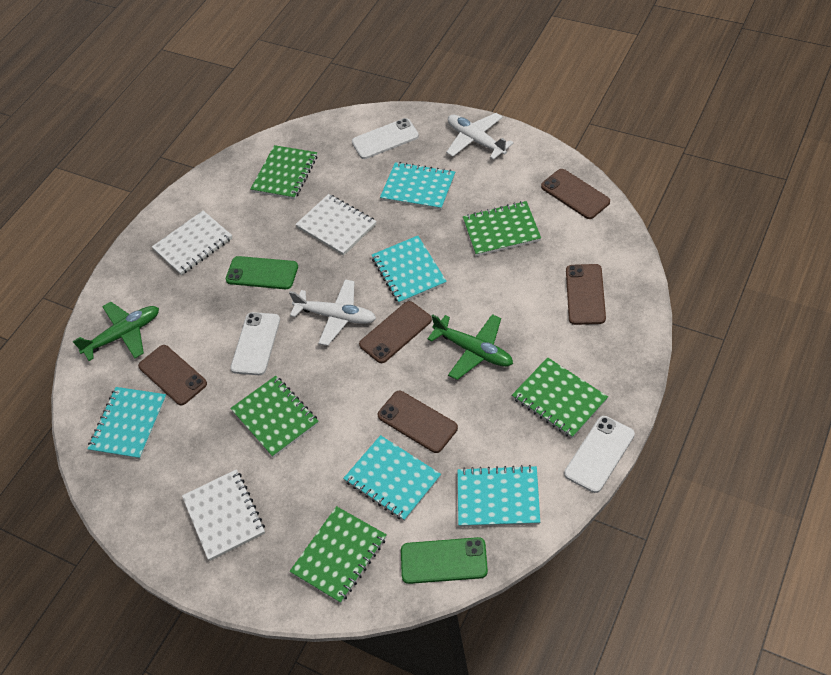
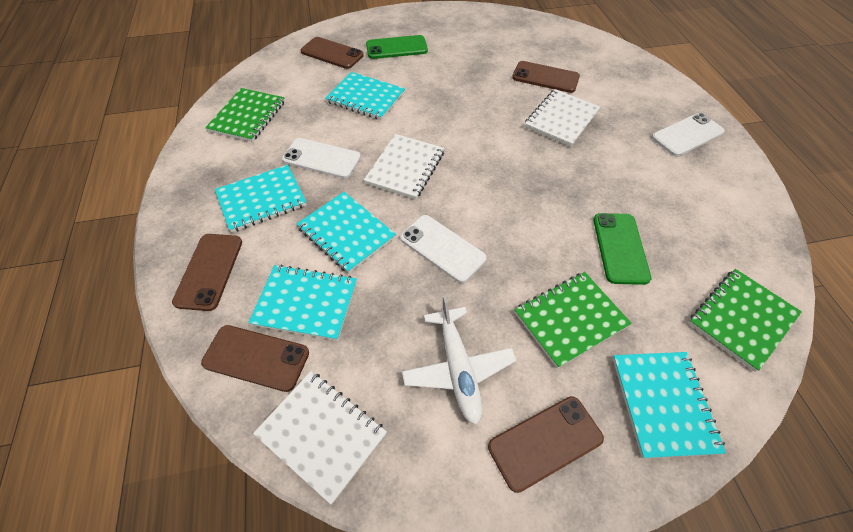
green notebook: [230,376,319,458] [251,145,317,200] [290,506,387,603] [463,201,541,256] [512,357,608,438] = 5 -> [205,88,285,142] [514,272,632,368] [689,269,802,372] = 3
green plane: [73,302,159,361] [427,314,513,380] = 2 -> none = 0
white plane: [289,279,376,346] [446,113,514,160] = 2 -> [402,296,517,425] = 1

